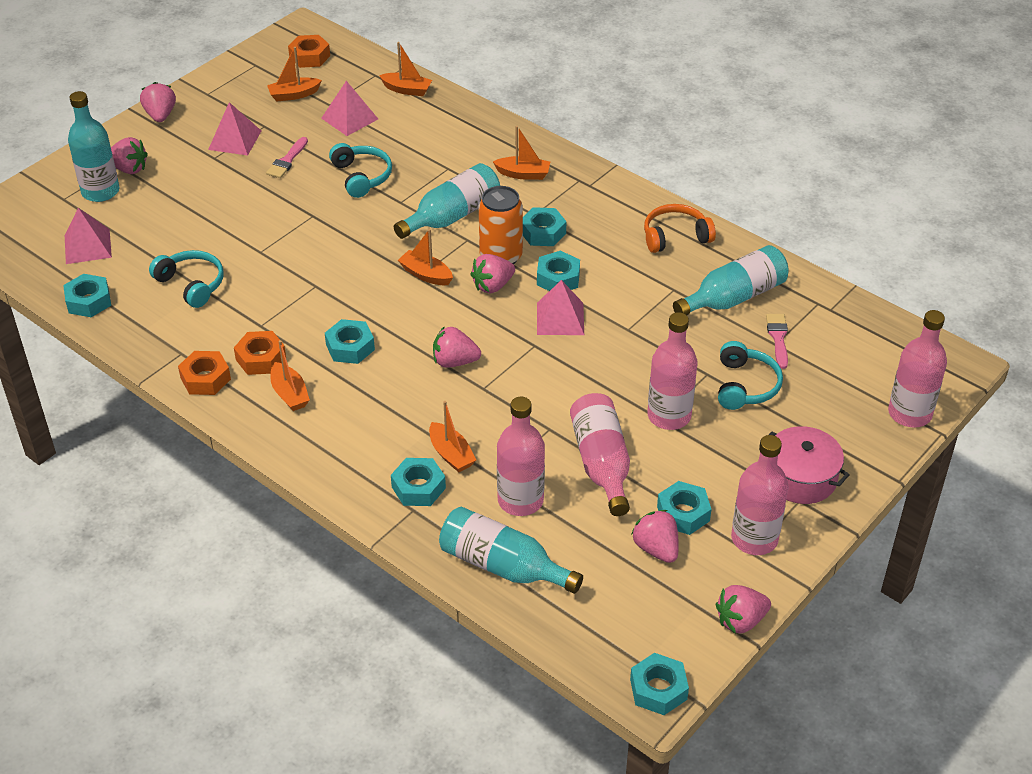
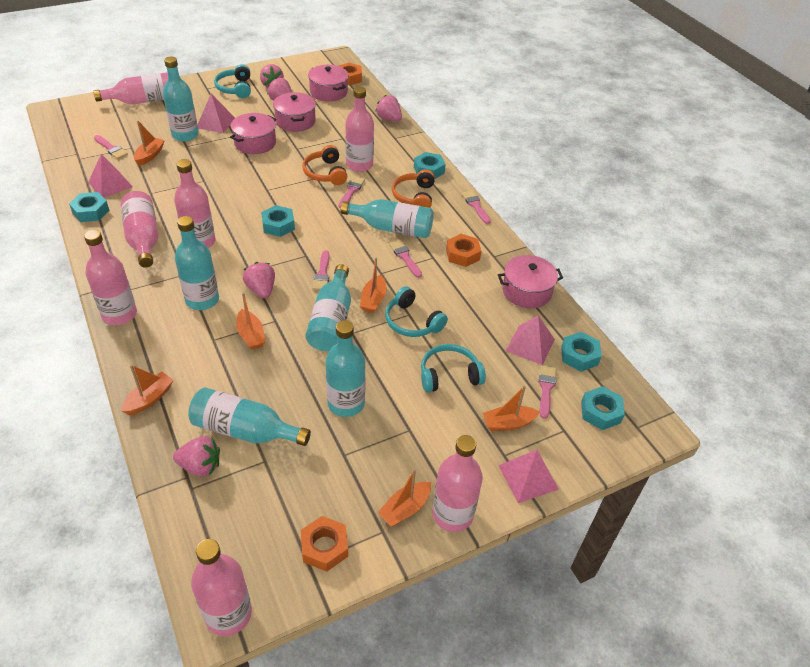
orange can: [479,186,523,265] = 1 -> none = 0
orange headphones: [644,204,716,253] = 1 -> [302,145,347,185] [392,169,435,208] = 2
pink bottle: [497,397,545,516] [570,393,630,516] [647,312,698,430] [731,435,789,555] [888,310,947,428] = 5 -> [84,229,137,325] [93,72,168,104] [121,191,158,268] [174,159,215,248] [191,539,252,636] [345,86,374,172] [432,435,483,532] = 7
pink brush: [266,137,308,178] [766,314,788,369] = 2 -> [94,135,128,159] [312,250,330,290] [339,176,365,208] [389,240,422,278] [462,190,491,224] [539,365,557,419] = 6
pink pot: [769,426,850,504] = 1 -> [230,113,276,154] [273,92,316,132] [308,65,348,102] [498,255,563,308] = 4
pink strawberry: [111,137,148,174] [140,82,176,122] [433,326,481,368] [470,254,515,293] [631,510,679,563] [716,585,771,634] = 6 -> [173,436,220,477] [243,262,275,299] [260,64,284,88] [267,77,292,100] [375,95,402,121] = 5
turquoise bottle: [68,91,120,202] [394,163,500,239] [439,507,583,594] [673,245,789,315] = 4 -> [163,57,199,142] [175,216,219,310] [188,387,311,446] [305,264,351,351] [325,320,366,417] [340,199,434,238] = 6
turquoise nut: [63,274,111,317] [325,319,375,364] [391,458,446,506] [523,207,567,246] [537,251,580,291] [630,653,689,715] [657,481,712,535] = 7 -> [69,192,109,222] [261,205,295,237] [414,152,446,179] [561,332,602,372] [581,386,625,430] = 5

